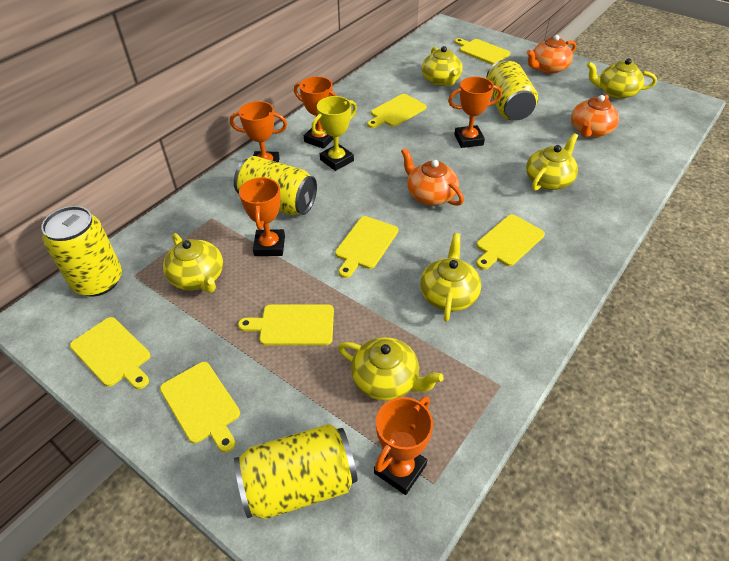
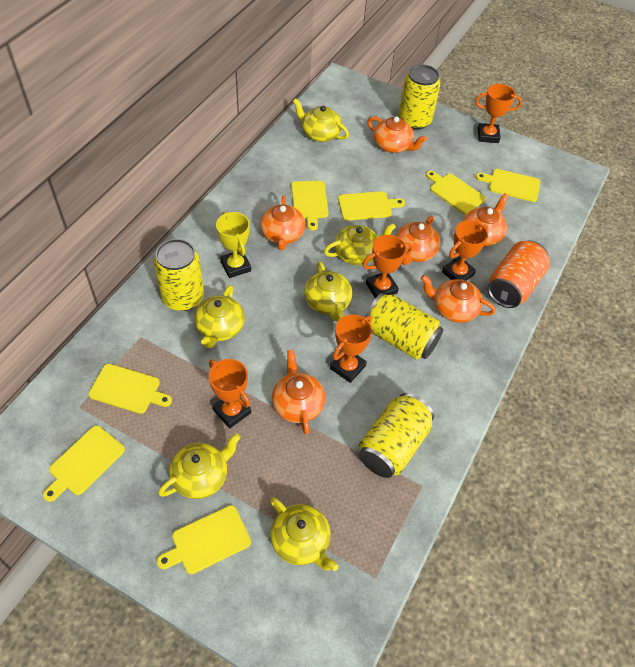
orange can: none = 0 -> [487,240,550,308] = 1
orange teapot: [401,148,464,206] [526,35,576,74] [571,95,619,137] = 3 -> [260,195,305,250] [272,350,325,434] [367,116,427,153] [396,216,440,265] [421,275,496,323] [463,193,508,246] = 6

